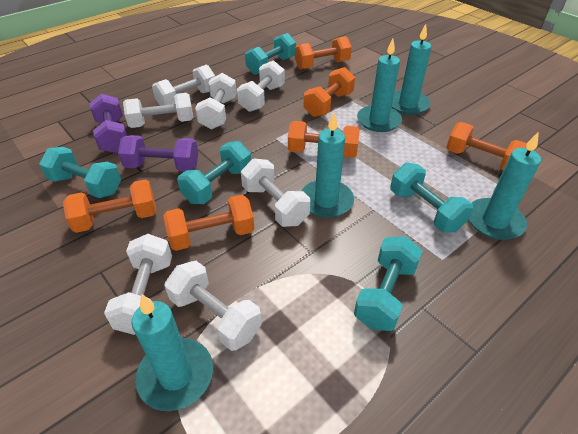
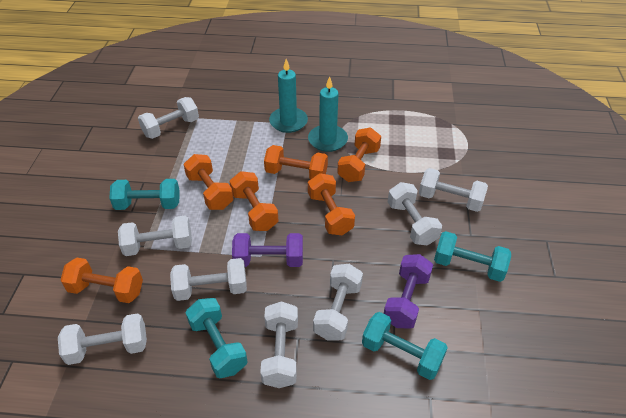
turquoise candle: [132,294,213,411] [301,113,354,218] [357,39,402,132] [391,24,431,115] [469,132,541,240] = 5 -> [269,59,308,133] [308,76,348,152] = 2
turquoise dumbbell: [39,147,121,198] [177,141,251,204] [245,33,296,75] [354,236,422,331] [390,162,473,233] = 5 -> [109,179,180,210] [185,298,248,378] [362,312,448,380] [434,231,511,282] = 4
white dumbbell: [104,234,172,335] [123,93,193,128] [152,65,215,106] [165,261,262,351] [195,73,237,129] [237,60,285,112] [241,159,310,227] = 7 -> [58,313,147,365] [118,216,192,256] [138,97,199,139] [170,258,247,301] [260,302,298,388] [313,264,363,341] [388,182,442,246] [419,168,488,212] = 8

